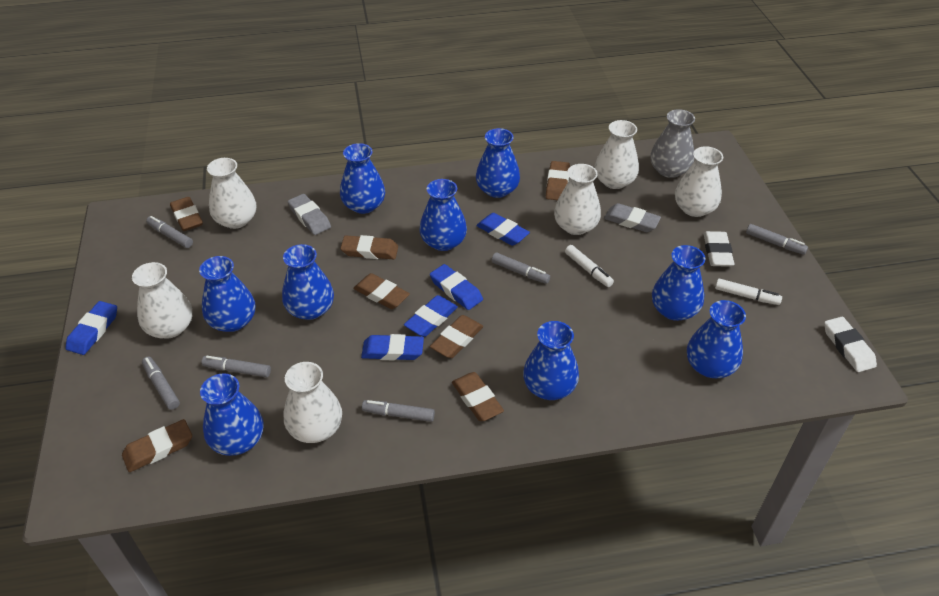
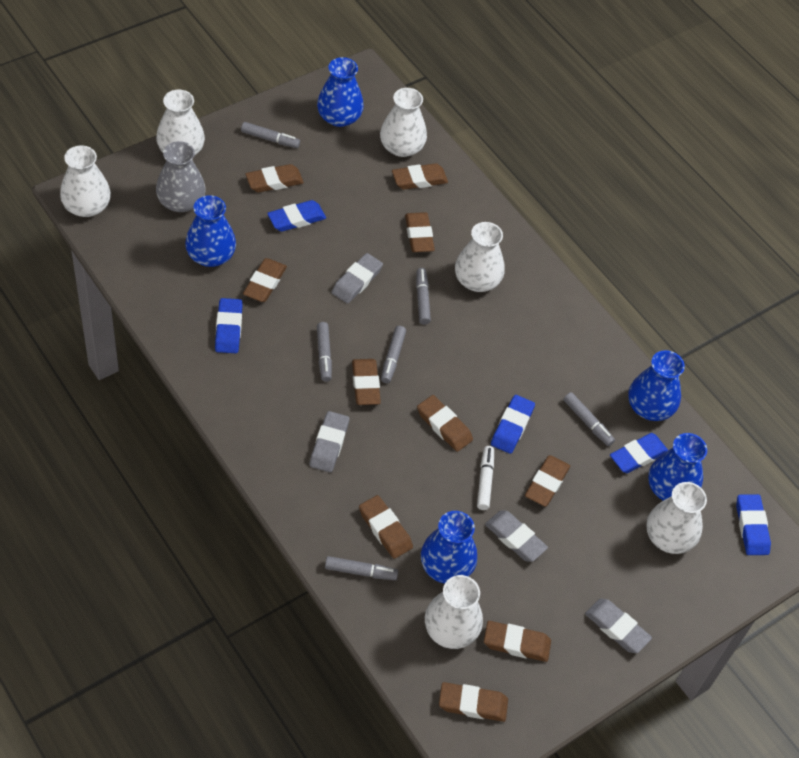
blue vase: [199,256,255,332] [200,373,264,456] [282,244,334,320] [340,143,385,214] [419,179,467,251] [476,128,520,198] [523,321,579,400] [652,245,706,321] [687,300,746,378] = 9 -> [185,195,236,267] [317,57,364,127] [421,511,477,584] [629,350,685,421] [648,433,707,500] = 5
brown eraser: [122,419,192,472] [170,197,203,231] [340,235,398,259] [353,273,410,309] [430,315,483,358] [452,372,504,421] [546,161,570,200] = 7 -> [243,258,287,302] [245,164,304,192] [352,359,381,405] [359,495,413,559] [392,163,448,190] [405,212,435,252] [417,395,473,452] [439,682,508,722] [484,621,551,662] [525,455,570,507] = 10
grey eraser: [288,194,331,235] [604,203,661,232] = 2 -> [310,411,349,472] [331,253,383,304] [485,510,548,562] [585,599,652,653] = 4
white eraser: [703,231,735,267] [824,317,877,372] = 2 -> none = 0
white marker: [565,245,614,287] [715,278,782,305] = 2 -> [477,446,494,510] = 1

